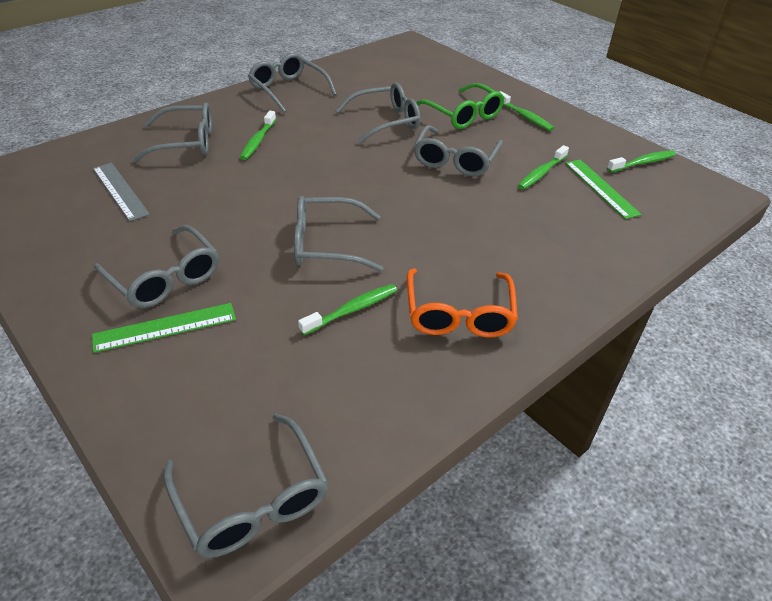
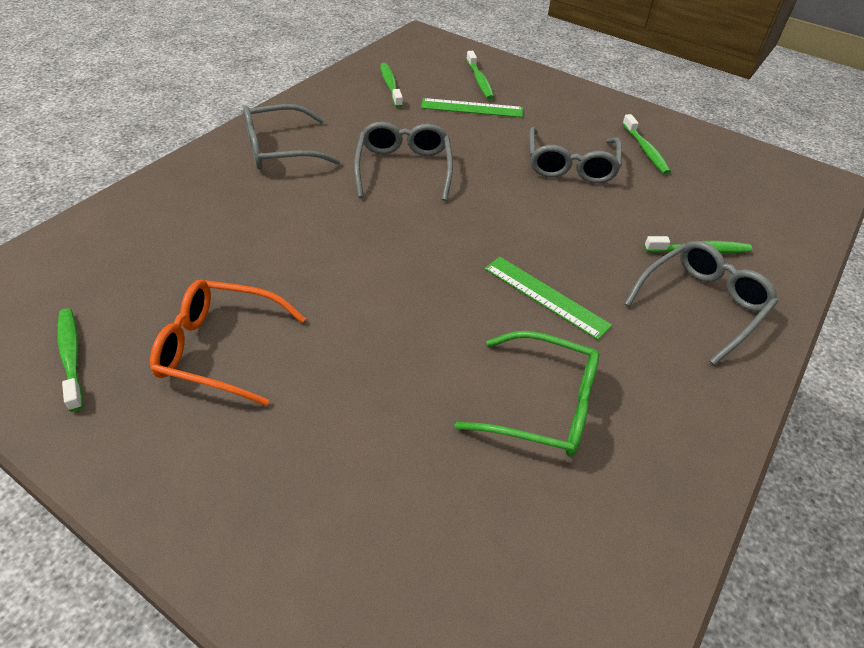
grey glasses: [94,225,219,308] [132,103,212,162] [163,414,328,558] [248,53,337,113] [294,196,383,272] [335,83,421,144] [414,125,503,177] = 7 -> [243,104,341,170] [354,122,453,201] [529,127,622,183] [624,241,778,365] = 4
grey ruler: [93,163,150,221] = 1 -> none = 0

